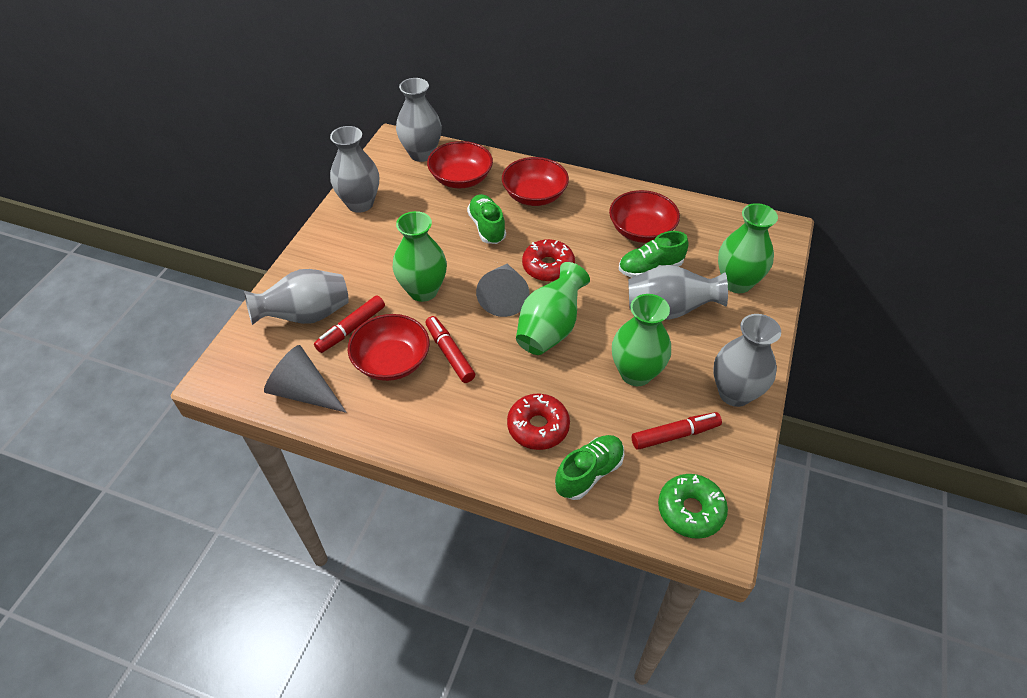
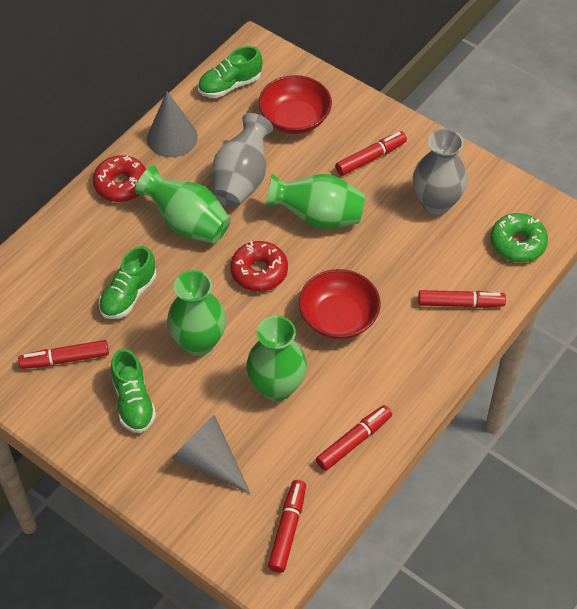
grey vase: [244,269,349,325] [330,126,379,213] [396,78,442,162] [628,265,728,320] [713,314,781,407] = 5 -> [212,113,273,207] [413,129,468,215] = 2
red bowl: [348,314,430,381] [427,141,493,188] [502,157,569,206] [609,190,680,243] = 4 -> [259,75,332,134] [299,269,380,339] = 2
red marker: [314,295,385,353] [425,316,475,383] [632,412,722,450] = 3 -> [18,340,109,369] [268,480,306,573] [316,405,392,471] [335,131,407,176] [418,290,506,308] = 5

